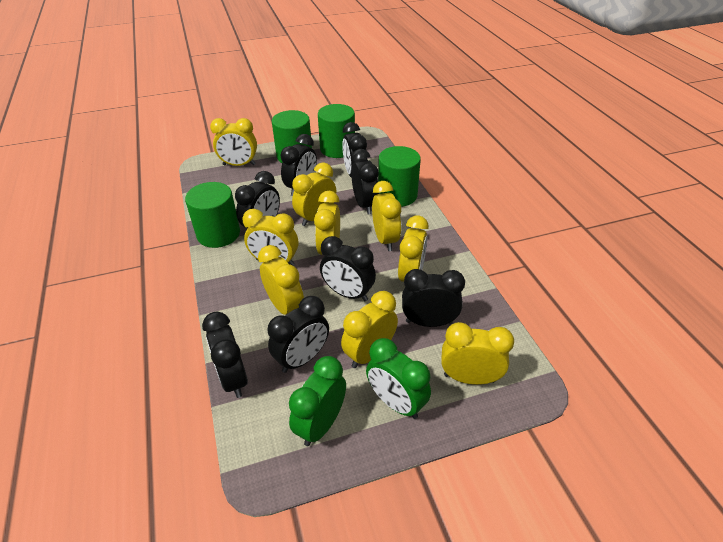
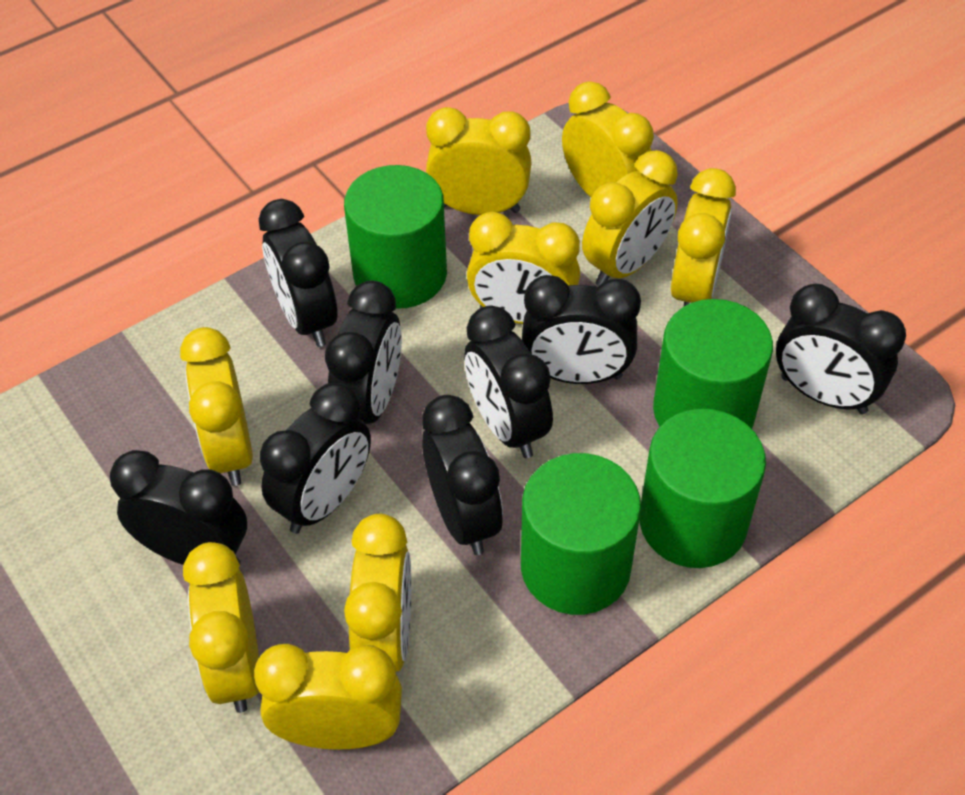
green clock: [289,356,346,446] [366,338,431,419] = 2 -> none = 0

